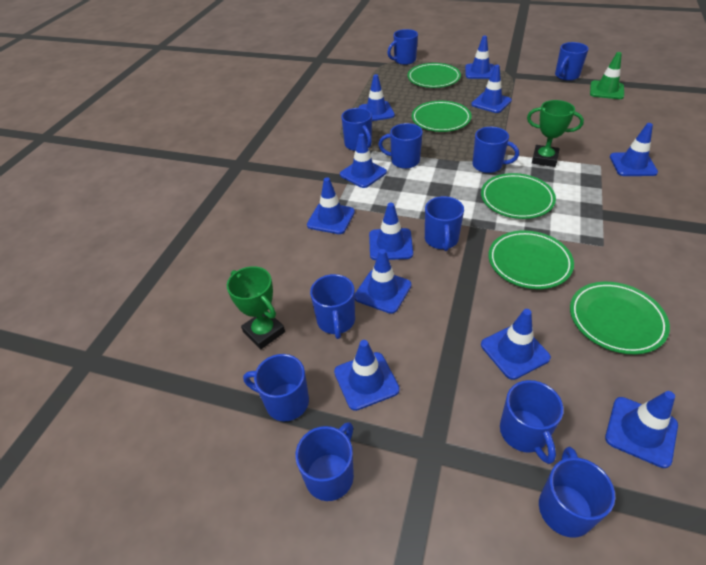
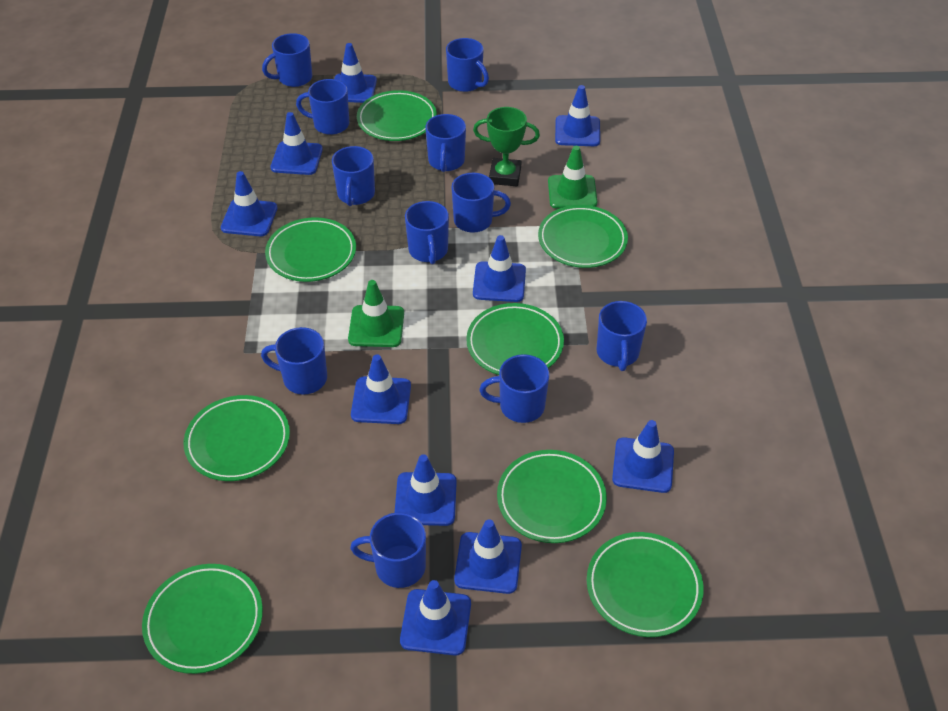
blue traffic cone: [307,177,355,234] [334,340,400,411] [340,133,387,188] [355,249,411,314] [359,74,395,121] [369,203,413,260] [465,35,494,79] [471,65,512,113] [481,309,551,380] [605,391,678,468] [610,123,658,176] = 11 -> [221,171,278,236] [271,112,323,175] [334,43,377,103] [351,354,411,424] [394,454,457,526] [400,580,471,656] [454,519,522,594] [473,235,526,302] [555,85,600,146] [612,420,674,493] = 10
green plate: [407,63,461,88] [412,101,472,132] [481,173,556,219] [488,230,574,289] [570,282,670,354] = 5 -> [142,564,263,674] [184,395,290,481] [265,217,356,282] [357,90,437,141] [466,303,564,375] [497,450,607,543] [538,205,628,268] [587,532,704,637] = 8
green traffic cone: [590,52,624,99] = 1 -> [348,280,404,347] [548,146,597,209] = 2
green trophy: [227,266,285,350] [527,100,584,167] = 2 -> [473,107,540,186] = 1

